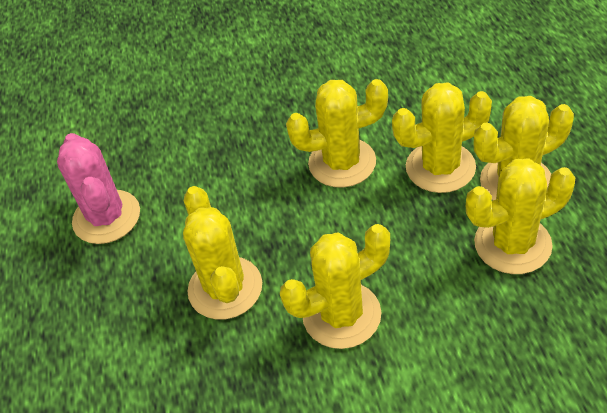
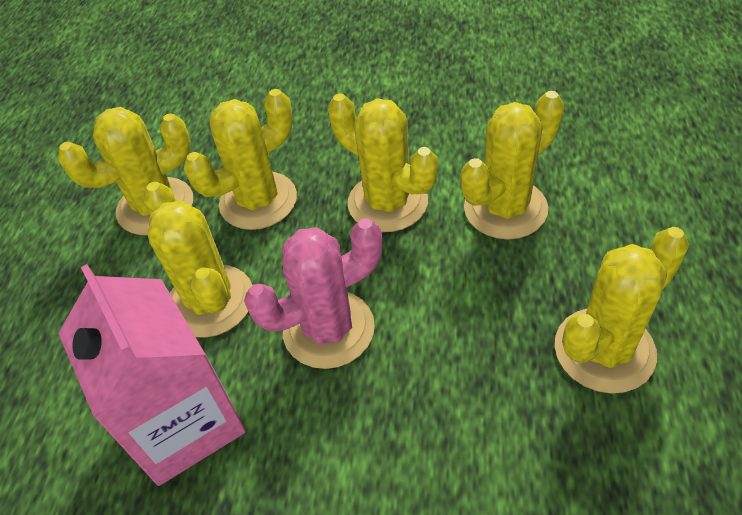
pink carton: none = 0 -> [58,264,246,486] = 1

